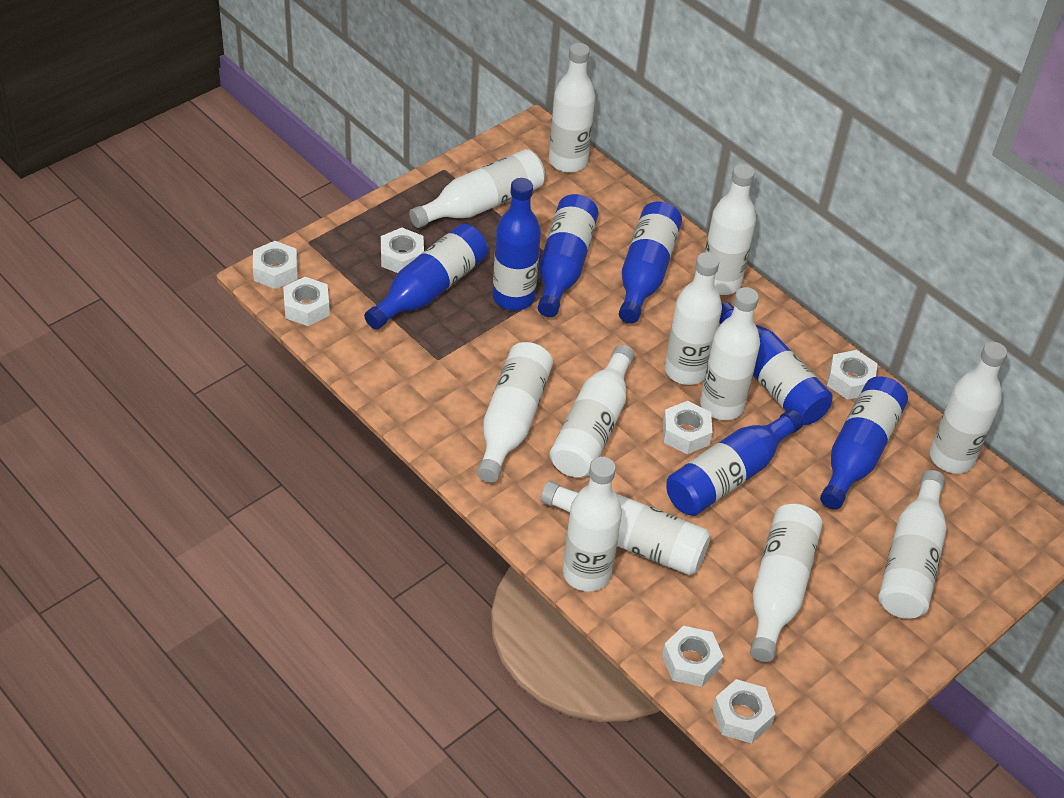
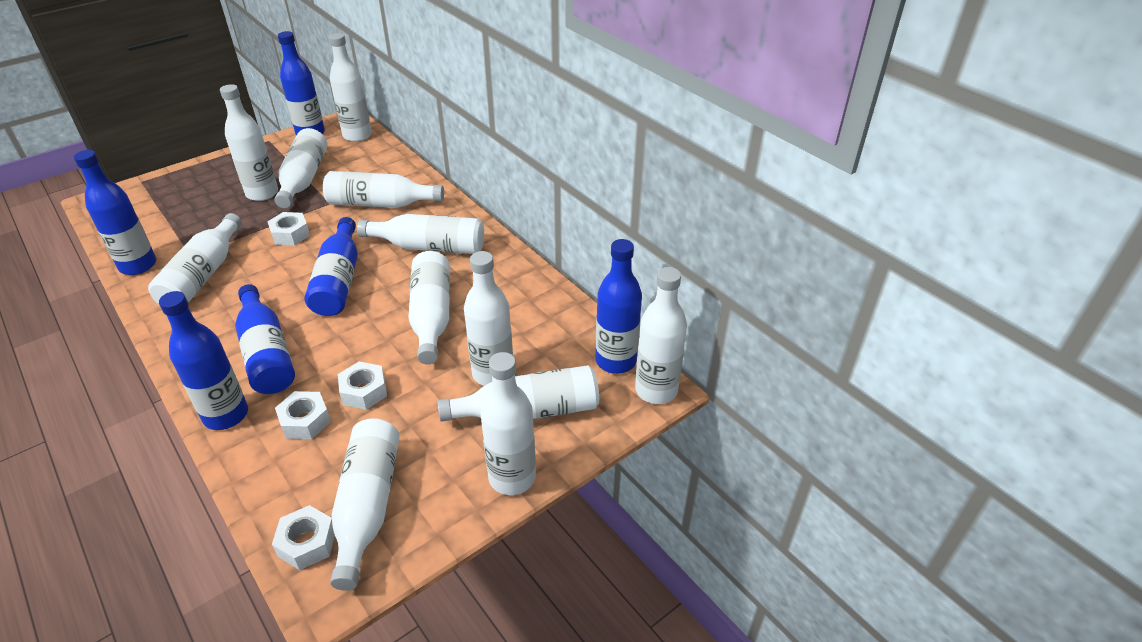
blue bottle: [364,223,488,330] [492,178,541,311] [538,194,599,317] [619,201,682,323] [667,409,803,516] [719,302,832,425] [820,376,908,509] = 7 -> [74,150,156,275] [159,291,248,430] [235,284,295,394] [278,31,325,136] [305,217,358,316] [596,239,642,374] = 6
white nut: [253,241,298,289] [283,277,330,326] [381,228,424,273] [662,626,724,687] [663,401,712,454] [712,679,775,743] [827,350,878,400] = 7 -> [267,212,310,246] [272,505,335,570] [275,391,331,439] [338,361,387,410] = 4

